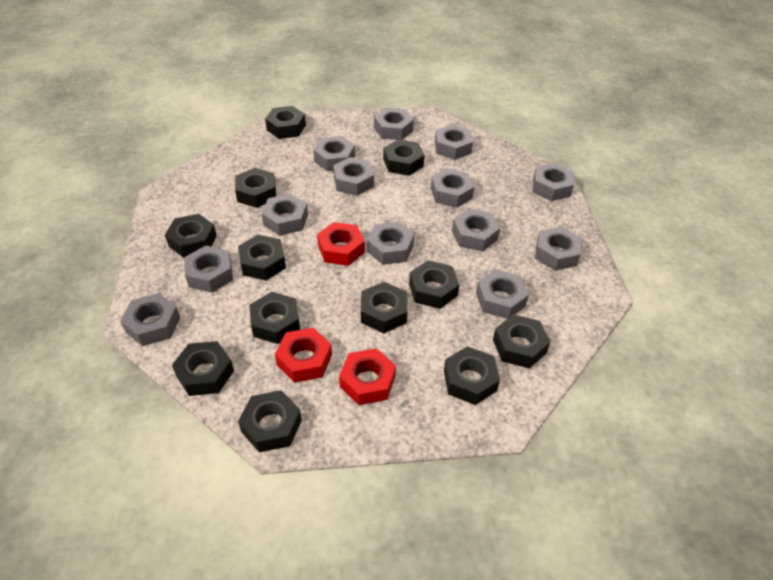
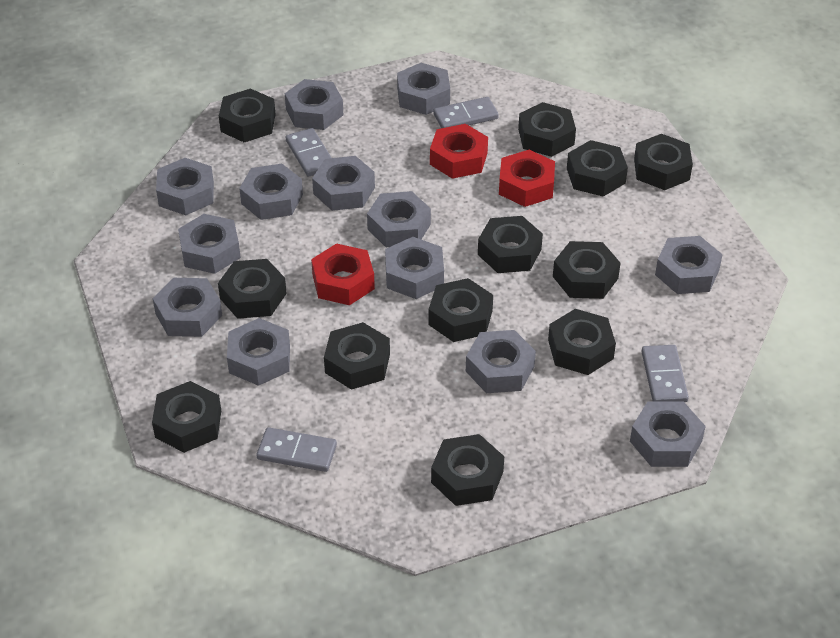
grey domino: none = 0 -> [257,427,337,472] [286,128,331,177] [433,97,499,128] [641,345,689,402] = 4

